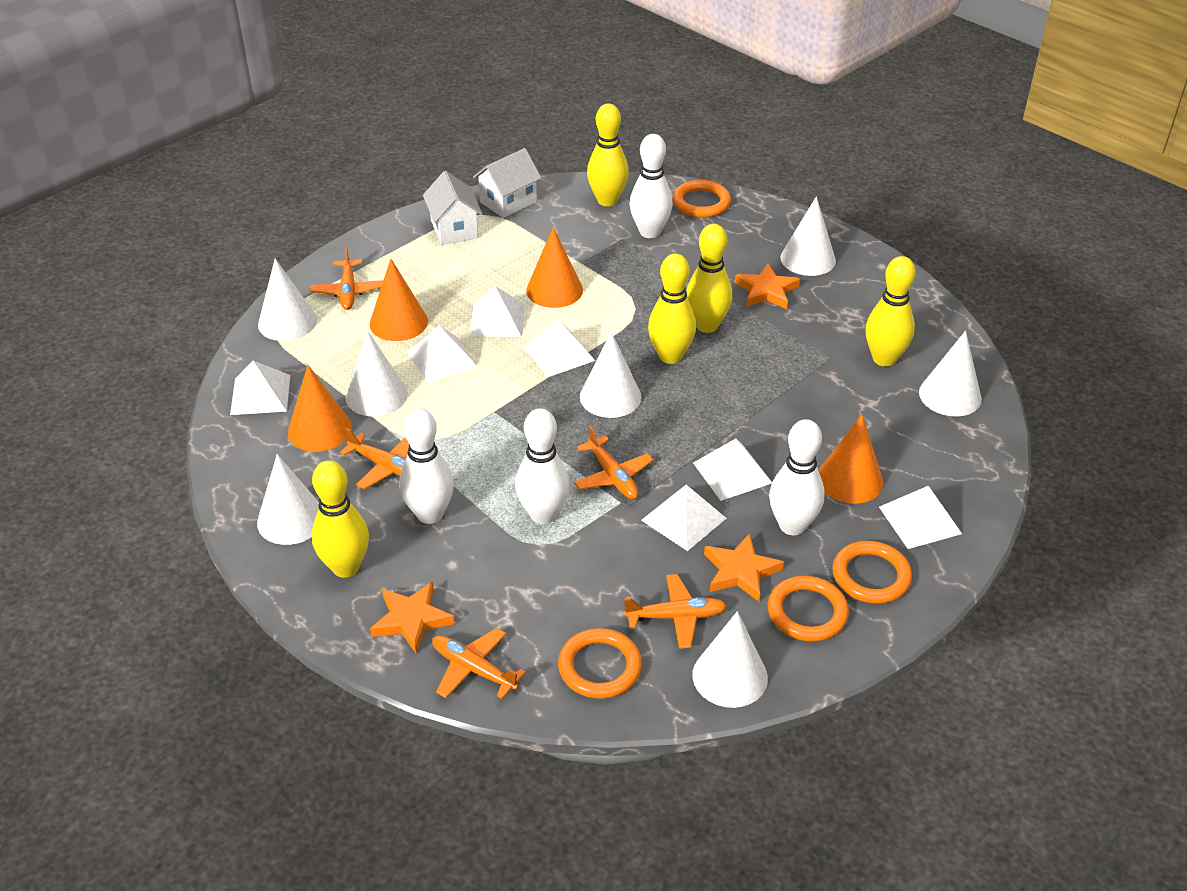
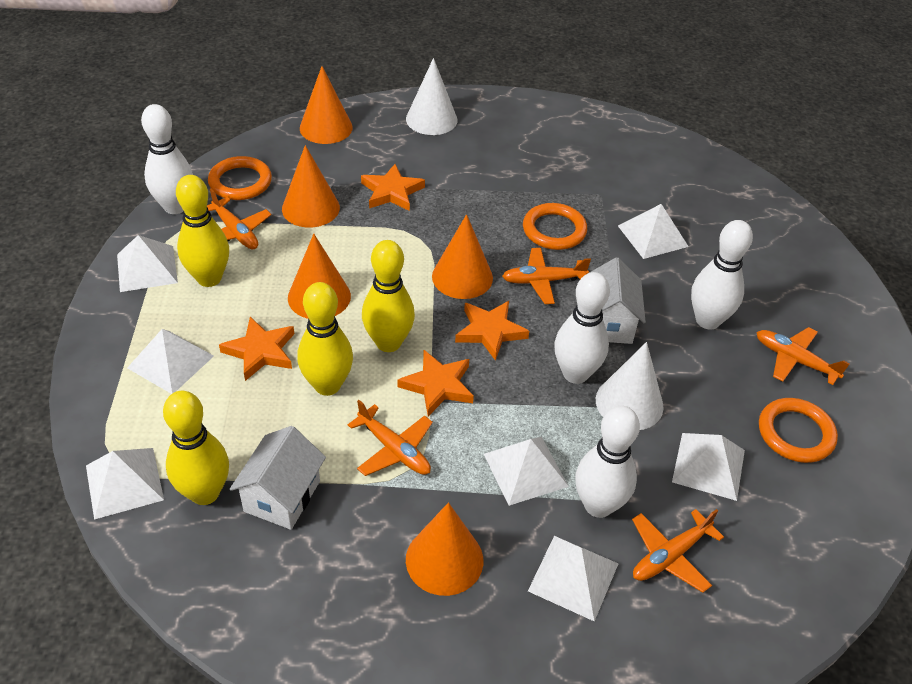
orange cone: [288,365,352,452] [370,259,428,341] [526,227,583,308] [818,414,883,504] = 4 -> [282,145,340,228] [288,234,351,319] [300,66,353,144] [406,502,483,596] [432,214,493,299] = 5
orange ring: [558,628,642,699] [672,180,731,218] [768,576,849,641] [832,541,912,604] = 4 -> [208,156,272,200] [523,203,587,250] [759,398,838,463] = 3
orange star: [370,581,455,654] [704,533,784,601] [735,264,800,309] = 3 -> [219,317,294,381] [361,164,425,211] [397,350,474,416] [455,301,529,361] = 4
white cone: [257,454,319,545] [258,259,317,341] [345,331,408,416] [580,332,641,418] [692,611,768,708] [780,196,836,276] [919,331,982,416] = 7 -> [406,58,457,135] [596,342,664,430] = 2
yellow bowling pin: [312,460,369,578] [587,103,629,206] [648,253,696,364] [686,224,732,333] [865,256,916,367] = 5 -> [163,391,229,505] [176,175,229,287] [297,282,353,396] [362,240,415,352] = 4

